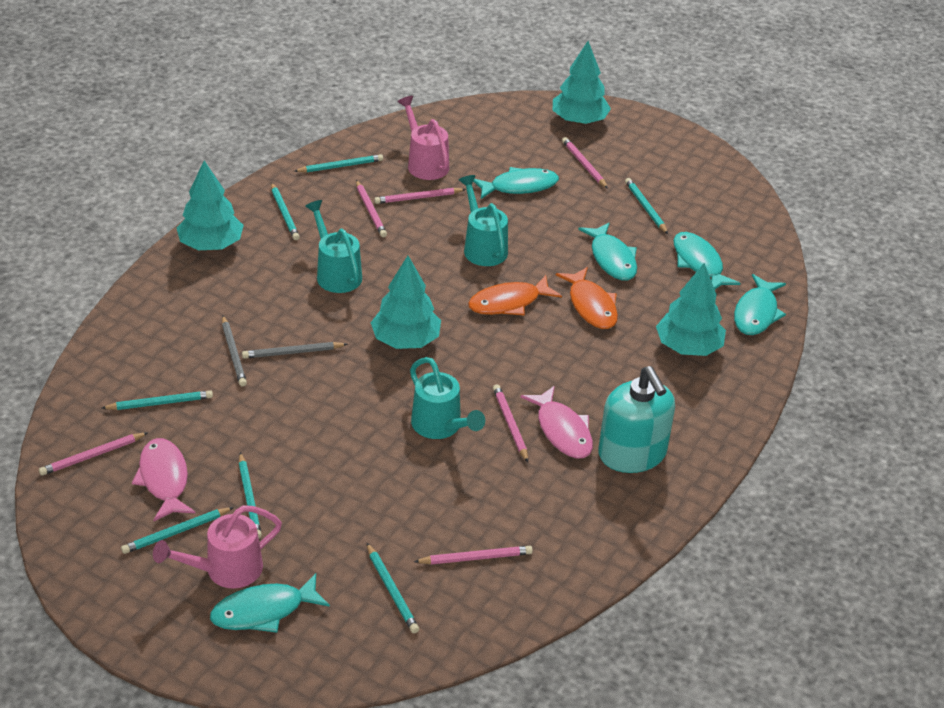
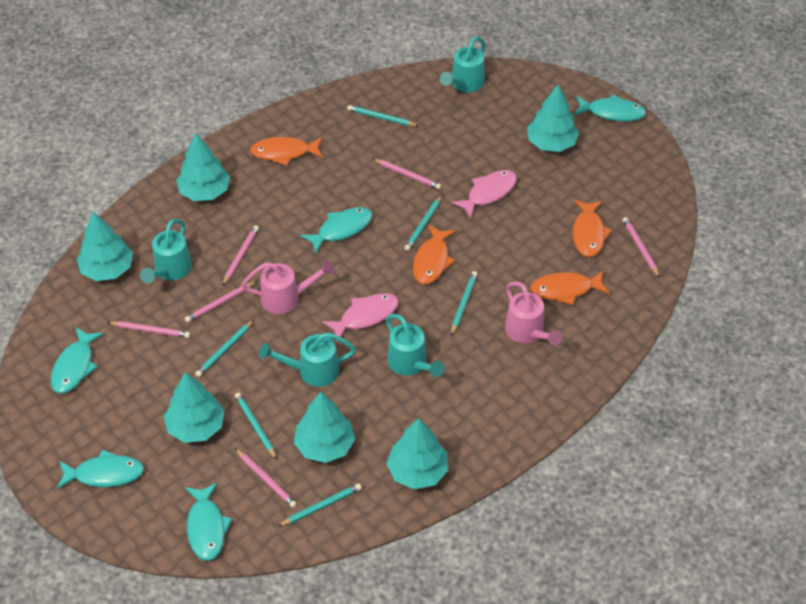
grey pencil: [222,316,247,386] [242,342,348,359] = 2 -> none = 0
orange fish: [468,275,562,316] [556,267,618,329] = 2 -> [250,137,323,166] [413,225,456,284] [530,271,610,305] [573,199,612,257] = 4
turquoise pencil: [102,390,213,410] [121,507,234,554] [239,452,262,538] [271,182,300,240] [294,154,383,173] [367,543,419,633] [625,178,668,234] = 7 -> [195,320,254,377] [235,392,277,460] [278,484,362,526] [347,105,419,126] [404,195,442,251] [451,271,478,336] = 6
turquoise soap dispenser: [598,366,675,473] = 1 -> none = 0
turquoise tree: [177,160,244,250] [371,255,441,349] [553,41,611,124] [656,263,726,356] = 4 -> [77,212,133,281] [164,372,224,443] [176,133,230,201] [294,392,355,463] [386,418,448,489] [527,84,579,152] = 6
turquoise watering can: [305,200,362,293] [410,357,485,439] [459,175,508,266] = 3 -> [140,219,192,283] [259,333,356,387] [386,314,445,377] [440,36,486,92] = 4

